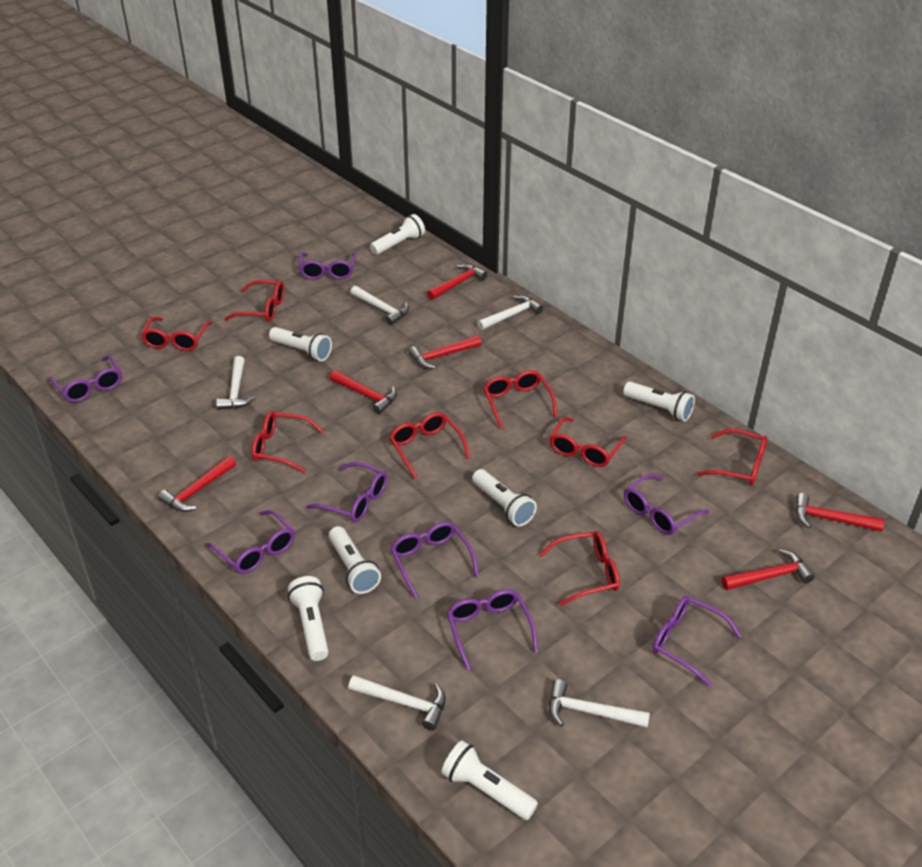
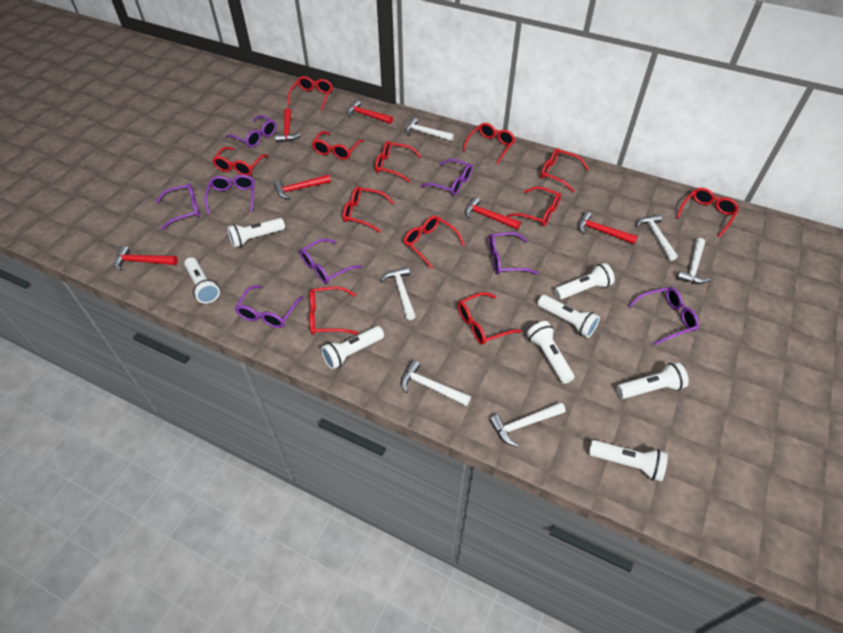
red glasses: [141,317,212,351] [225,280,285,322] [252,411,324,473] [389,412,470,479] [483,370,557,429] [540,531,620,606] [550,417,627,467] [697,429,767,485] = 8 -> [212,147,268,176] [288,76,333,110] [309,287,358,335] [312,131,364,160] [342,186,394,233] [375,141,422,182] [404,216,465,269] [458,292,522,345] [462,123,516,165] [507,186,561,226] [541,148,589,193] [676,188,739,237] = 12
white flashlight: [269,327,332,361] [288,576,329,661] [329,526,381,594] [370,214,425,255] [441,741,538,820] [472,469,537,526] [623,381,695,421] = 7 -> [184,257,220,304] [227,218,285,248] [321,326,384,370] [527,321,575,384] [538,295,600,338] [554,263,615,300] [589,440,668,482] [617,362,689,399] = 8
white hammer: [216,356,255,410] [348,675,446,730] [350,286,409,325] [477,295,543,330] [549,679,650,728] = 5 -> [381,266,416,320] [401,360,471,406] [405,117,454,141] [489,402,566,447] [636,214,678,261] [676,238,711,284] = 6

